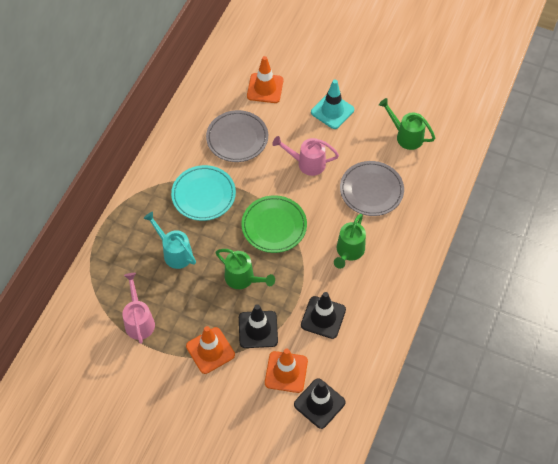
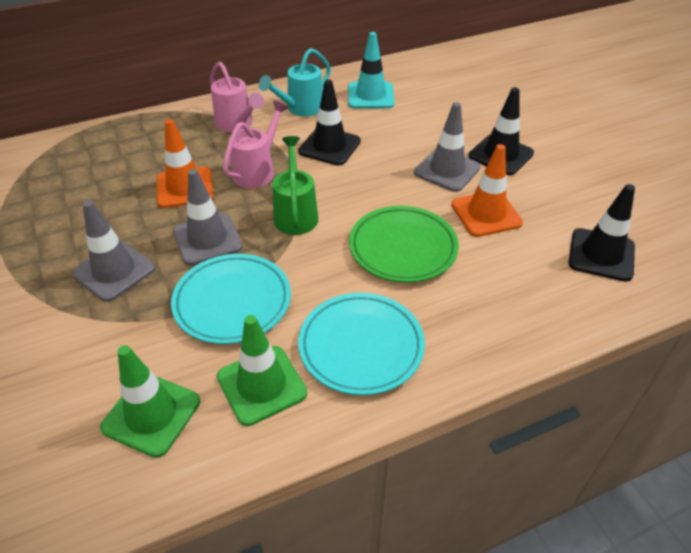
green traffic cone: none = 0 -> [100,345,200,458] [217,315,307,426] = 2
green watering can: [216,249,275,289] [334,214,366,269] [379,98,435,150] = 3 -> [272,136,318,235] = 1
grey plate: [206,110,268,162] [340,161,404,216] = 2 -> none = 0
grey traffic cone: none = 0 -> [72,200,155,302] [173,169,243,265] [414,102,481,192] = 3
orange traffic cone: [186,326,235,374] [247,56,283,103] [265,349,308,393] = 3 -> [157,119,214,208] [451,144,523,237] = 2
turquoise plate: [171,165,236,221] = 1 -> [171,254,291,344] [298,293,425,395] = 2

